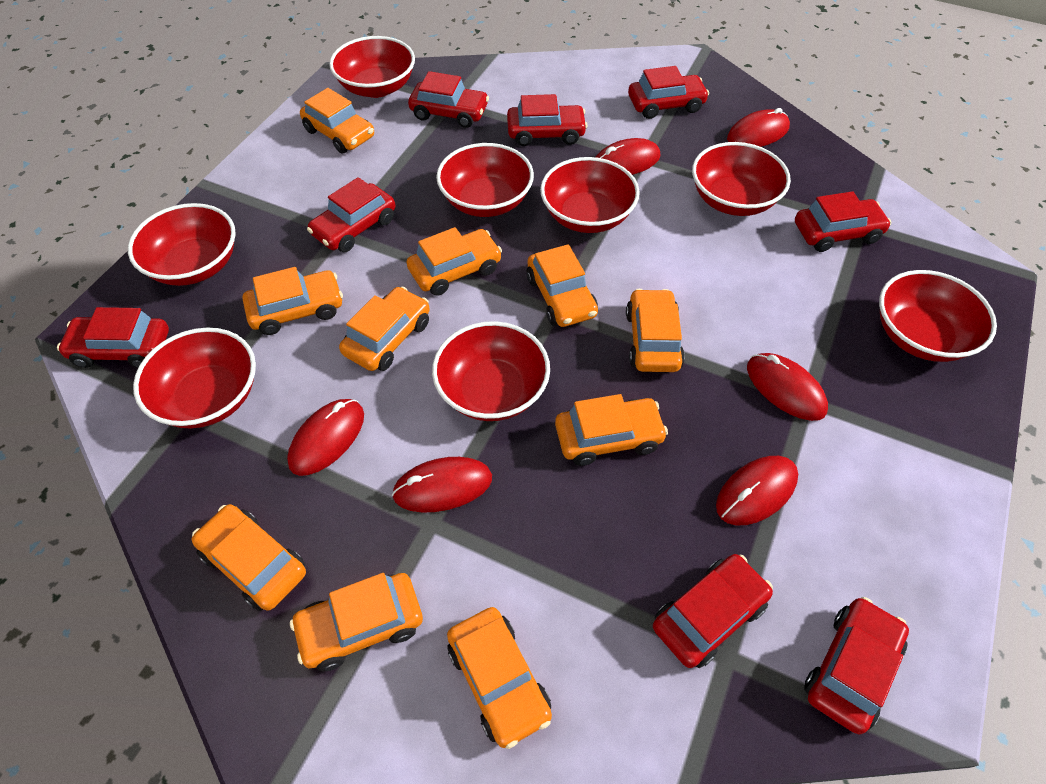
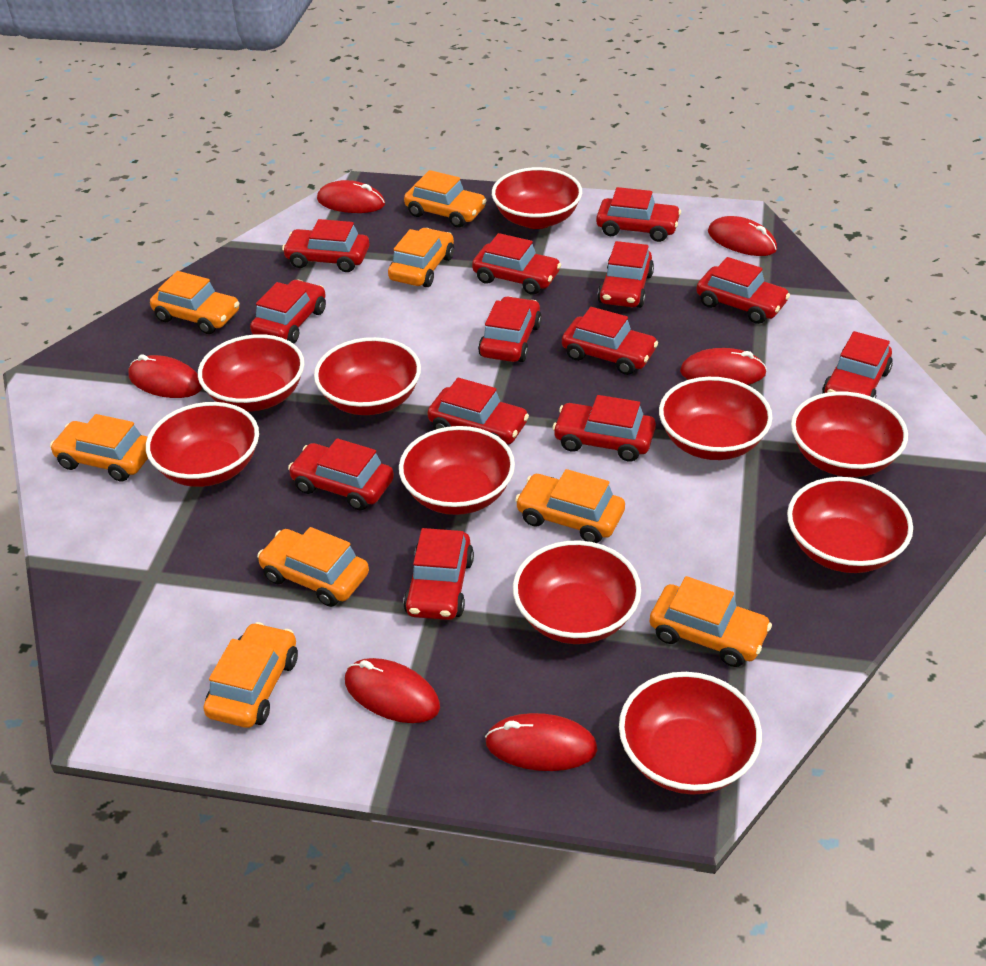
orange car: [192,504,306,611] [243,267,343,335] [290,573,423,672] [300,88,374,154] [339,286,430,371] [407,227,502,296] [447,607,552,749] [527,244,598,327] [555,394,668,466] [626,289,685,372] = 10 -> [50,414,148,482] [150,271,240,334] [203,622,298,728] [257,527,369,607] [388,228,454,287] [404,170,487,228] [515,469,625,543] [650,576,772,667] = 8
red bowl: [128,203,236,286] [133,328,256,429] [329,36,415,98] [432,321,550,421] [436,143,534,217] [540,157,640,233] [692,142,791,216] [879,270,997,362] = 8 -> [146,402,259,487] [198,334,304,412] [314,337,421,415] [399,426,515,515] [492,167,582,229] [513,540,641,644] [619,672,762,795] [659,377,773,460] [787,477,913,573] [791,391,908,477] = 10
red car: [57,307,169,368] [307,177,395,252] [408,71,489,128] [507,94,588,146] [628,66,709,119] [653,554,773,668] [795,191,891,252] [804,597,909,734] = 8 -> [250,280,326,344] [282,219,369,272] [288,438,394,510] [403,528,474,620] [428,378,529,444] [472,233,561,295] [478,296,542,362] [552,395,656,462] [562,307,658,375] [596,187,681,242] [597,241,654,308] [696,257,790,324] [822,331,893,398] = 13

